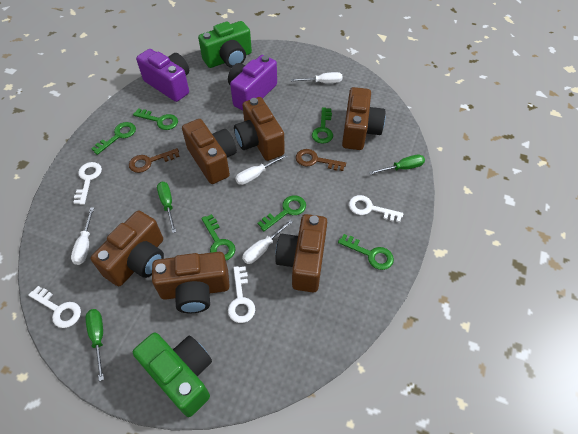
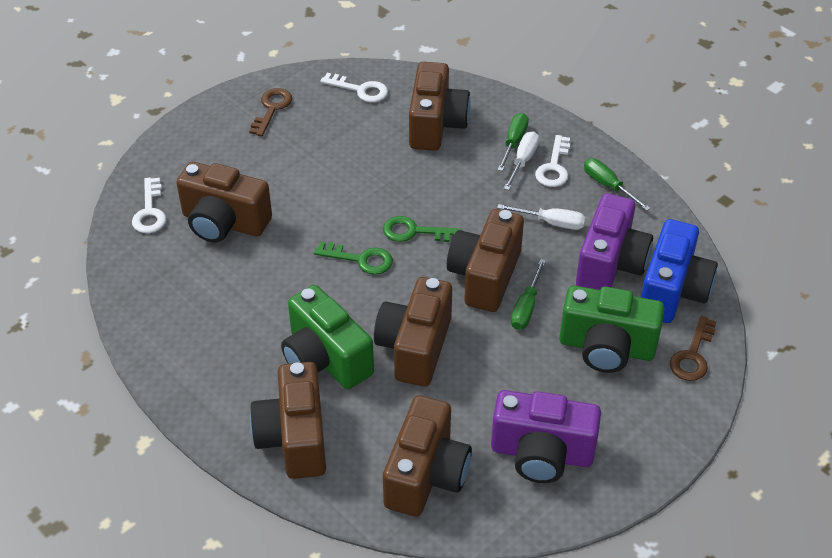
blue camera: none = 0 -> [641,219,718,323] = 1
green key: [91,122,136,155] [133,108,178,130] [201,214,235,260] [258,195,306,231] [312,107,333,144] [338,234,394,270] = 6 -> [314,242,393,275] [383,216,461,242] = 2
white key: [28,286,81,328] [73,162,102,205] [228,266,255,323] [349,195,403,222] = 4 -> [132,178,166,233] [320,73,388,102] [535,135,570,187] = 3
white screwdriver: [71,207,94,265] [235,154,287,185] [242,219,293,264] [291,72,343,83] = 4 -> [497,204,585,230] [504,131,539,190] = 2

